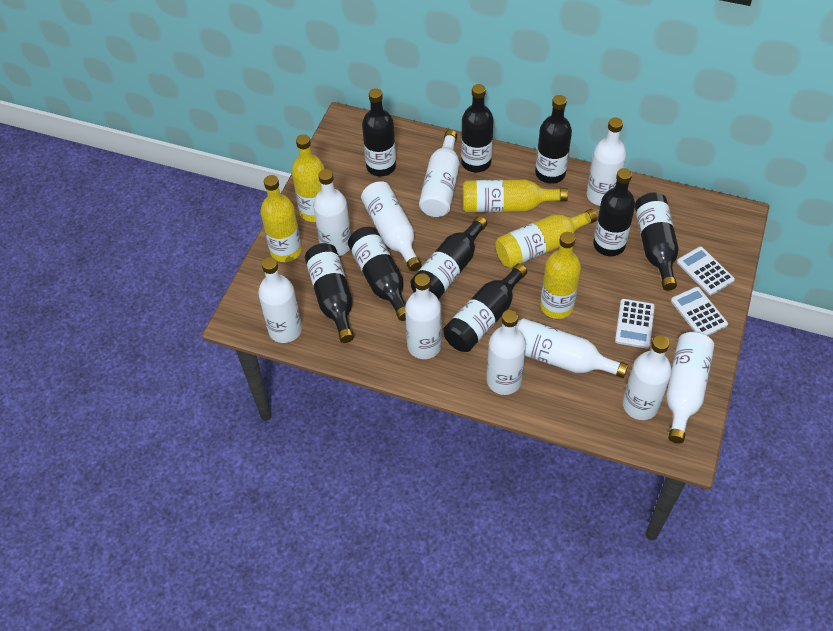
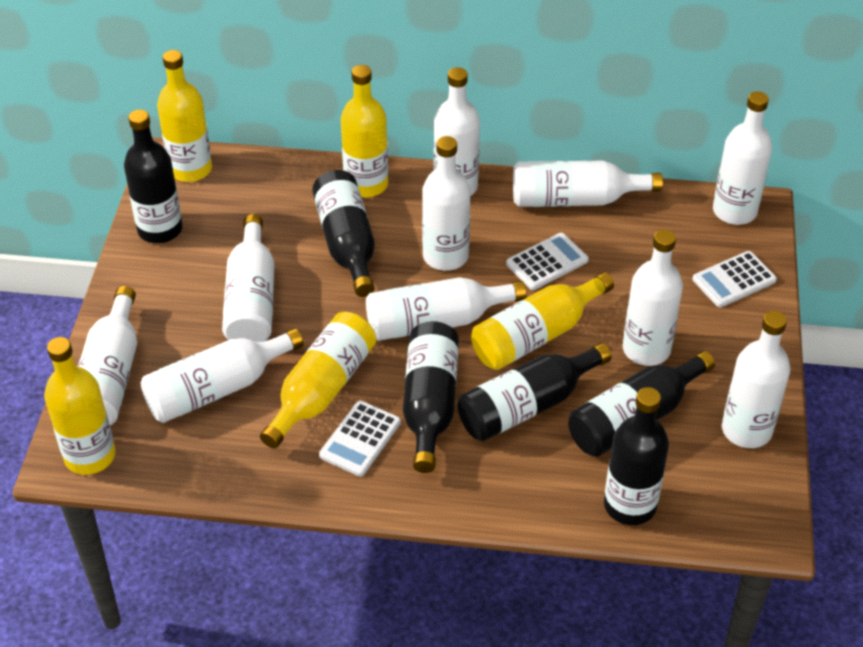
black bottle: [305,243,354,343] [348,227,406,321] [362,88,396,177] [410,216,487,299] [443,264,527,352] [461,84,494,172] [535,95,572,184] [593,168,635,256] [635,193,679,291] = 9 -> [124,110,183,243] [312,170,375,297] [403,321,459,473] [457,343,612,441] [568,351,715,457] [604,387,669,525] = 6

